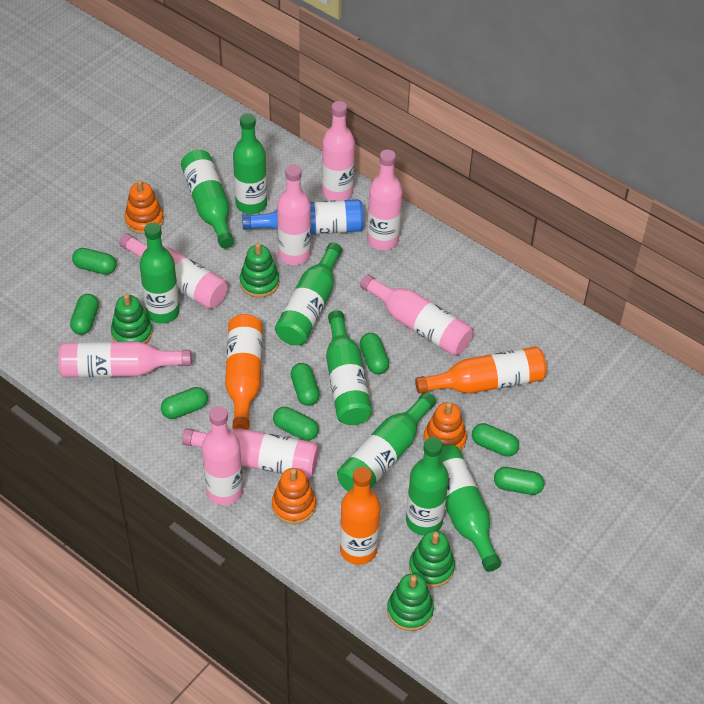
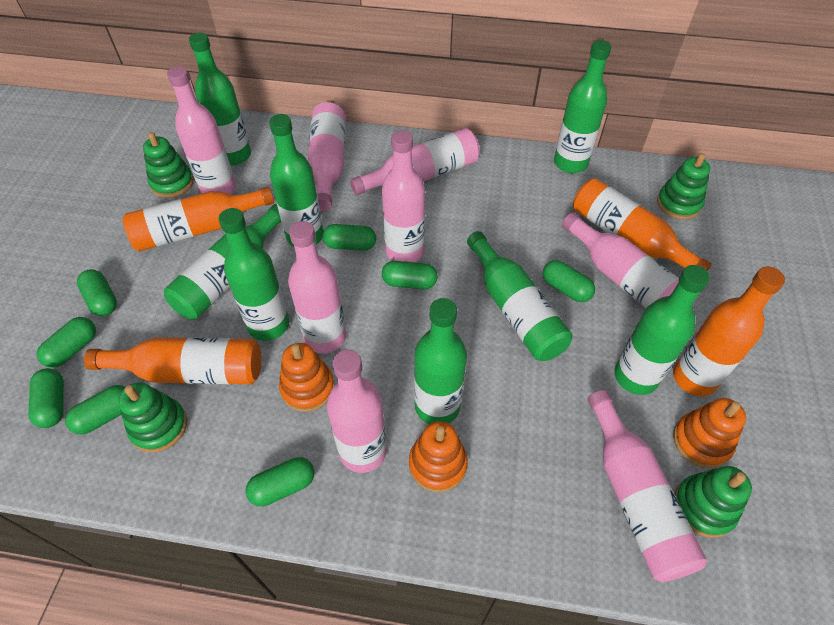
blue bottle: [242,199,364,234] = 1 -> none = 0
orange bottle: [225,314,263,430] [340,467,380,565] [415,346,547,394] = 3 -> [84,337,261,384] [122,187,274,251] [573,178,712,271] [673,266,785,396] = 4

